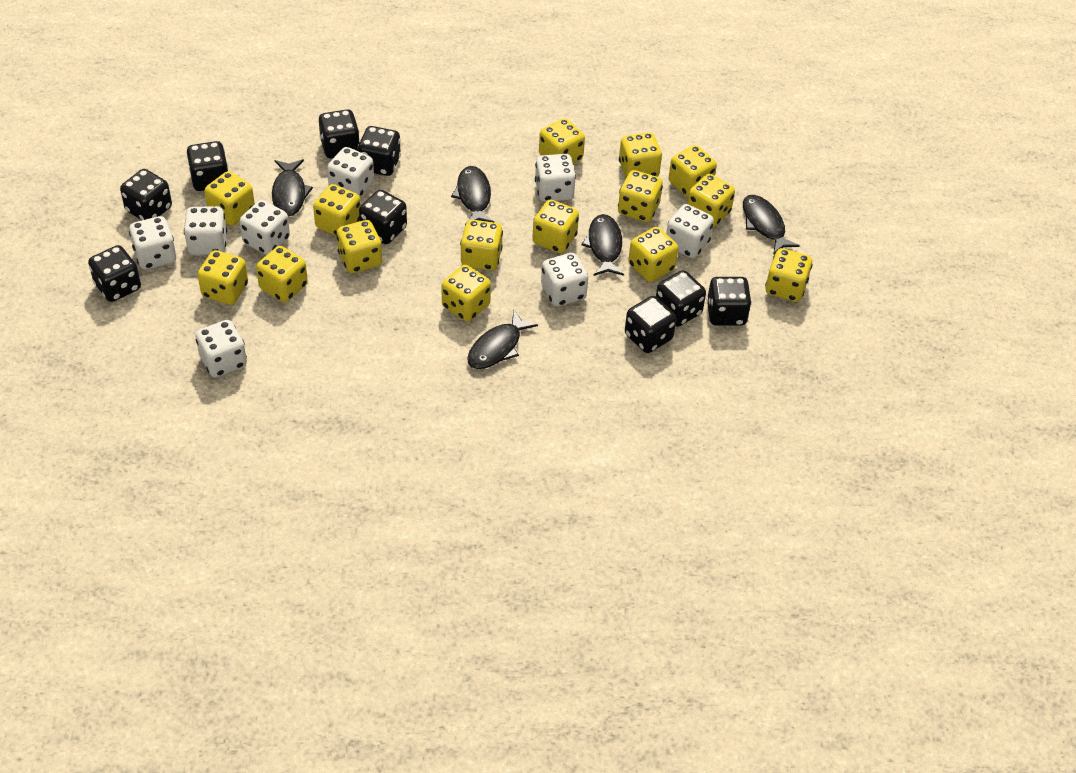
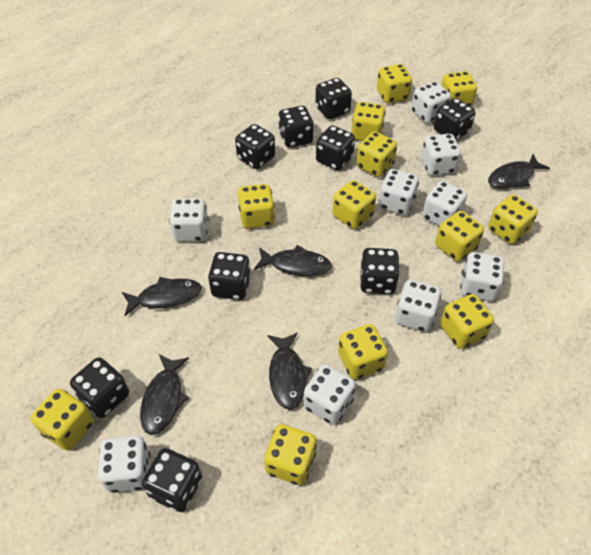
white dice: [129,216,176,270] [184,206,227,255] [195,320,247,377] [240,200,290,255] [327,147,374,197] [535,154,576,202] [541,253,588,307] [666,204,714,258] = 8 -> [98,435,150,493] [169,198,208,241] [303,364,356,425] [378,169,419,215] [395,280,441,332] [411,81,451,124] [421,134,461,176] [422,181,467,226] [460,252,504,301] = 9
yellow dice: [198,250,248,305] [205,171,255,226] [256,246,308,302] [313,184,361,236] [336,220,382,273] [442,265,491,322] [460,219,503,271] [532,200,579,253] [539,118,585,164] [618,170,663,222] [619,132,662,177] [628,227,678,282] [669,145,717,197] [687,174,735,227] [765,248,813,302] = 15 -> [31,389,94,451] [238,184,275,229] [264,424,317,485] [333,180,376,229] [338,324,388,380] [351,102,386,141] [356,131,397,177] [377,64,412,103] [435,211,484,261] [440,294,494,349] [441,71,477,107] [488,194,538,244] = 12

